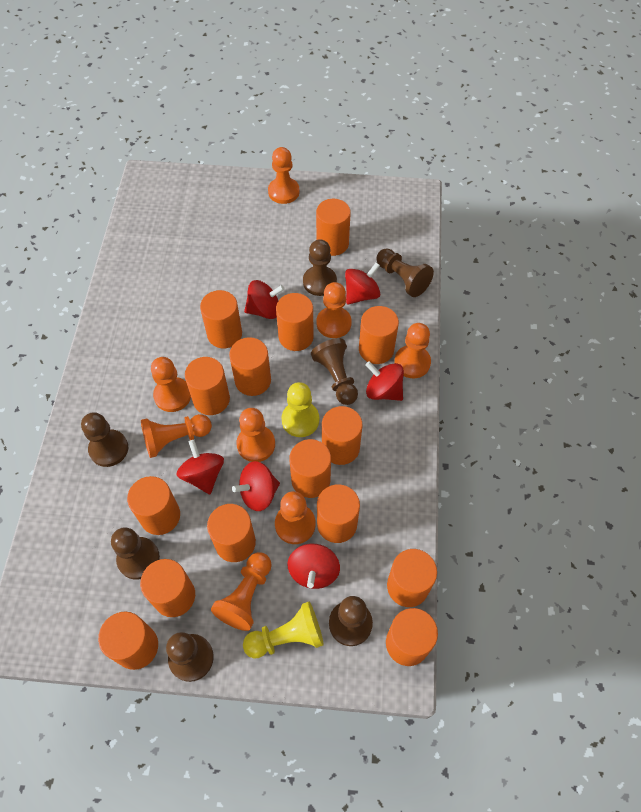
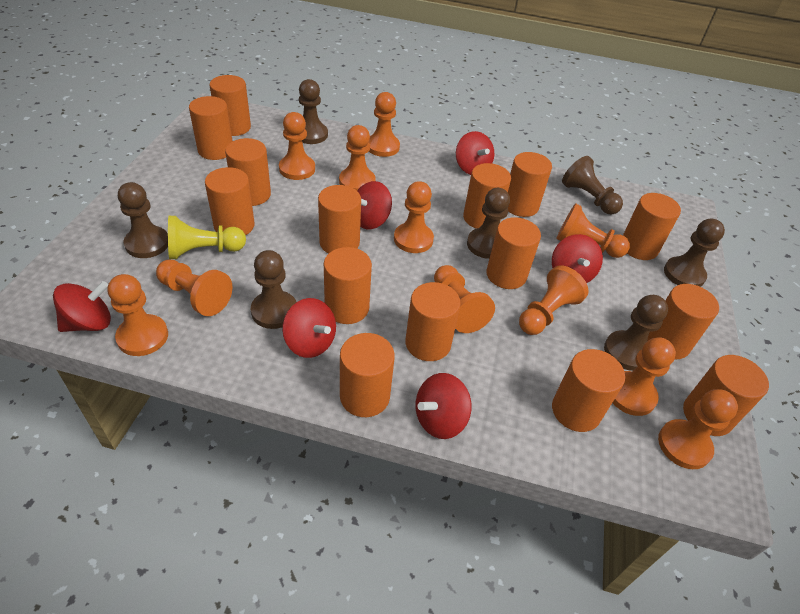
orange pawn: [141,414,212,458] [151,357,191,412] [211,552,272,631] [236,408,275,462] [268,147,300,204] [275,491,316,544] [317,282,352,338] [394,323,431,378] = 8 -> [108,274,168,356] [156,259,233,316] [279,112,315,180] [339,125,376,190] [369,92,400,157] [394,181,434,253] [434,265,495,333] [519,266,588,335] [556,203,630,258] [613,338,676,416] [658,389,738,469] = 11
yellow pawn: [243,602,323,658] [281,382,319,437] = 2 -> [168,216,246,259] = 1

